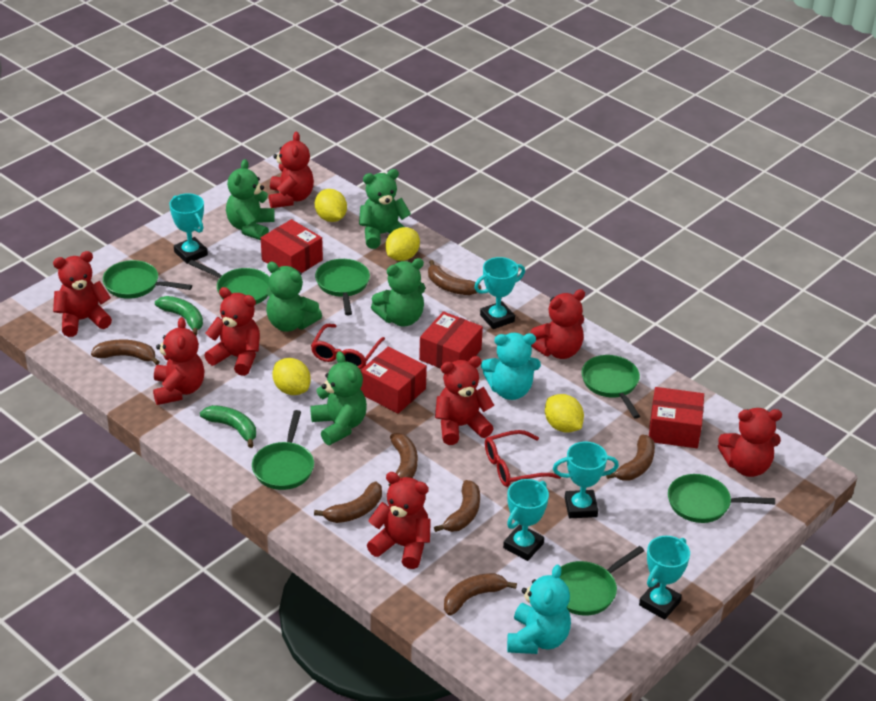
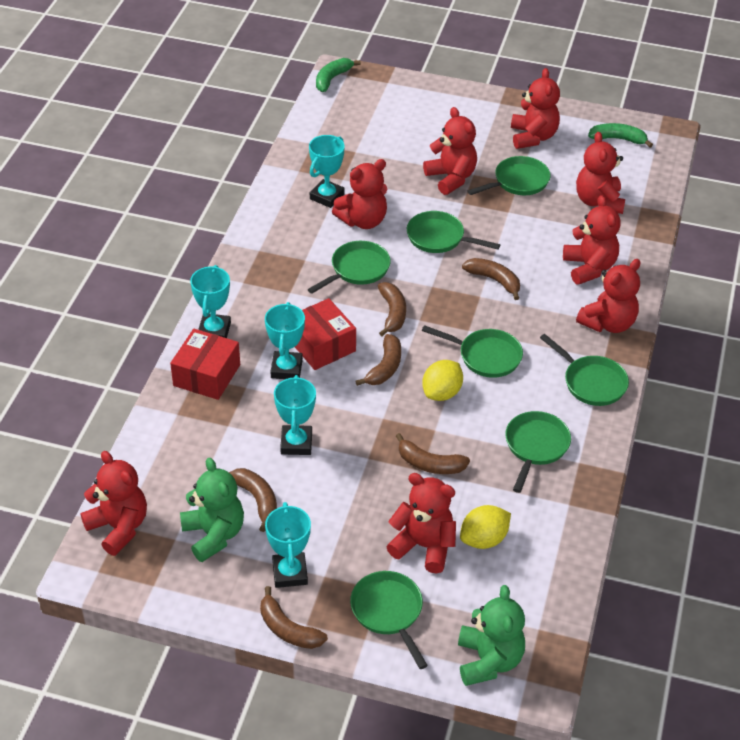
brown banana: [91,340,159,365] [314,482,382,523] [388,433,418,486] [428,260,481,295] [434,480,480,532] [444,573,517,615] [606,434,655,481] = 7 -> [229,468,277,532] [260,586,328,649] [355,334,401,386] [378,282,406,336] [396,433,470,474] [462,258,520,300] = 6
green teddy bear: [226,159,275,240] [266,262,322,332] [310,351,367,445] [359,169,411,249] [371,258,425,326] = 5 -> [180,458,244,562] [458,585,525,686] = 2
red box: [261,219,323,273] [360,347,427,414] [419,311,483,369] [649,387,704,448] = 4 -> [170,329,240,400] [295,298,356,370] = 2
red glasses: [311,324,385,369] [485,430,561,487] = 2 -> none = 0
turquoise teddy bear: [481,333,541,400] [507,565,571,654] = 2 -> none = 0
yellow lemon: [272,358,311,395] [315,189,347,222] [385,227,420,261] [545,394,584,433] = 4 -> [422,360,463,401] [460,505,511,549] = 2

